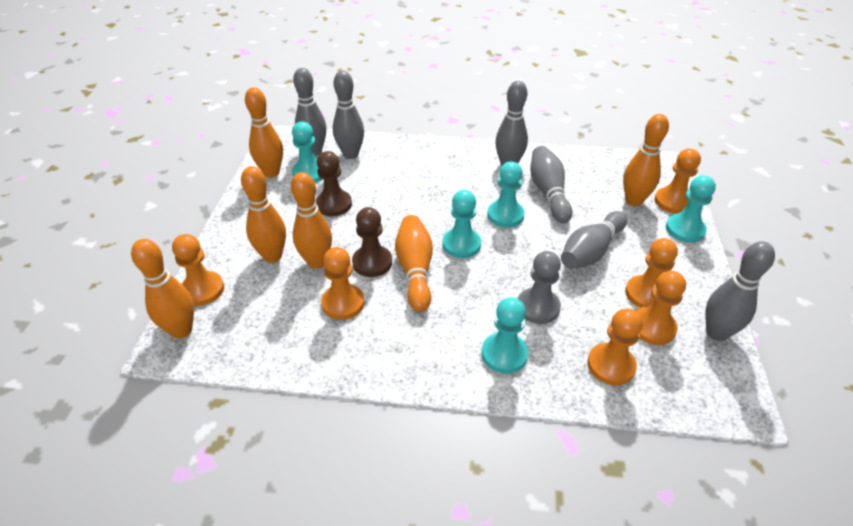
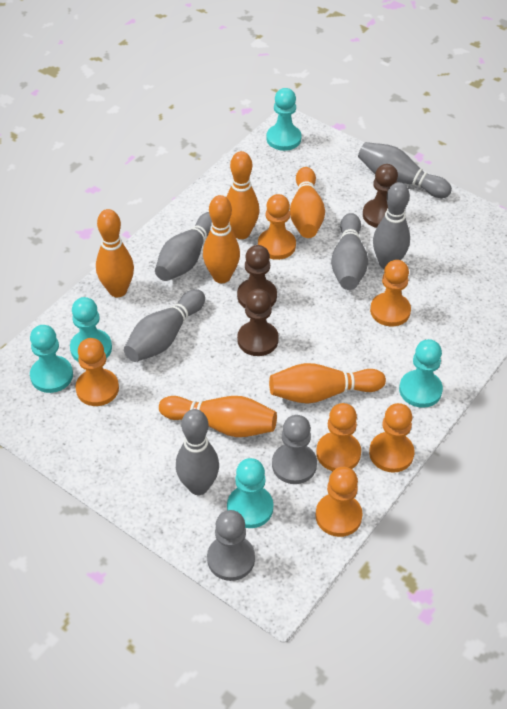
brown pawn: [315,151,352,216] [352,207,392,277] = 2 -> [237,245,277,308] [237,289,279,356] [363,164,398,228] = 3
grey pawn: [518,251,561,324] = 1 -> [207,510,255,581] [272,415,317,484] = 2

